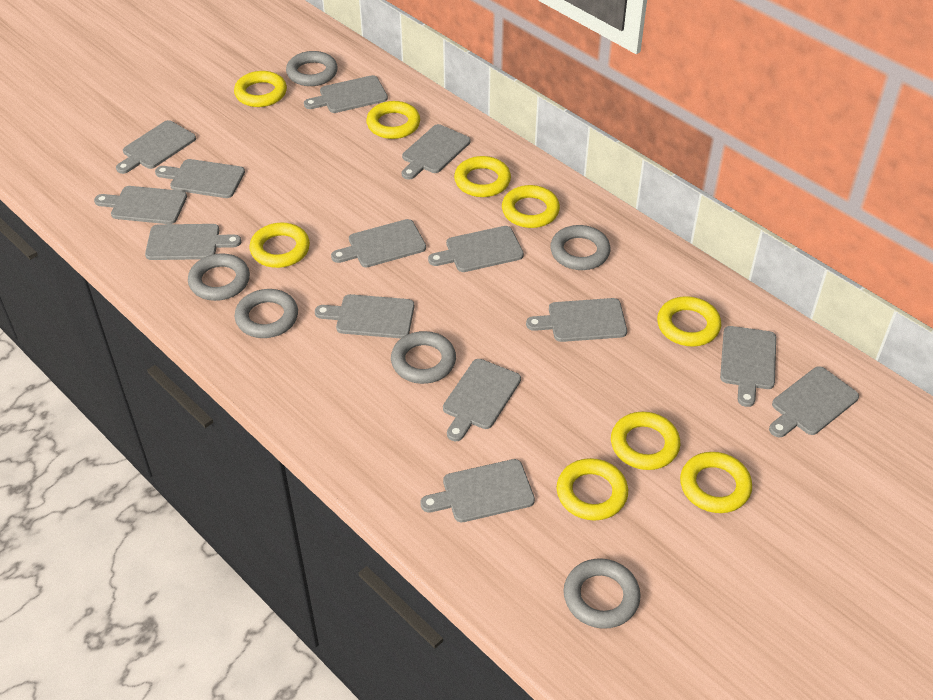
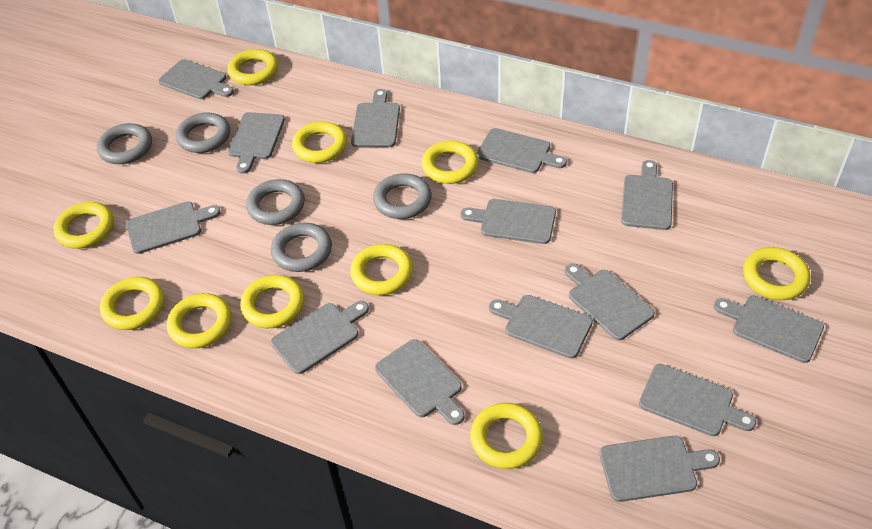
grey ring: [188,253,250,301] [234,289,298,338] [286,51,338,86] [391,331,456,384] [550,225,611,270] [564,558,641,629] = 6 -> [97,123,152,164] [176,112,230,153] [246,179,305,225] [271,223,332,272] [373,173,432,219] = 5
yellow ring: [234,71,287,107] [250,223,310,268] [366,101,420,139] [454,156,511,197] [502,185,560,228] [557,458,628,520] [611,412,680,470] [657,296,721,347] [680,452,752,513] = 9 -> [54,202,114,249] [100,277,164,330] [167,293,232,348] [227,49,278,85] [240,275,305,328] [292,121,347,163] [350,244,413,295] [422,141,479,184] [470,403,543,469] [743,247,810,300] = 10

